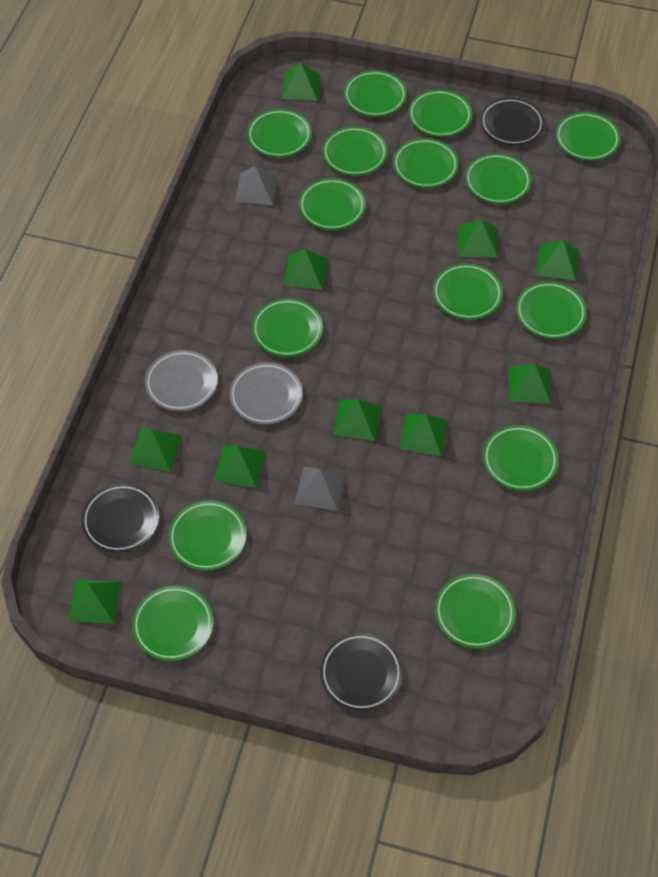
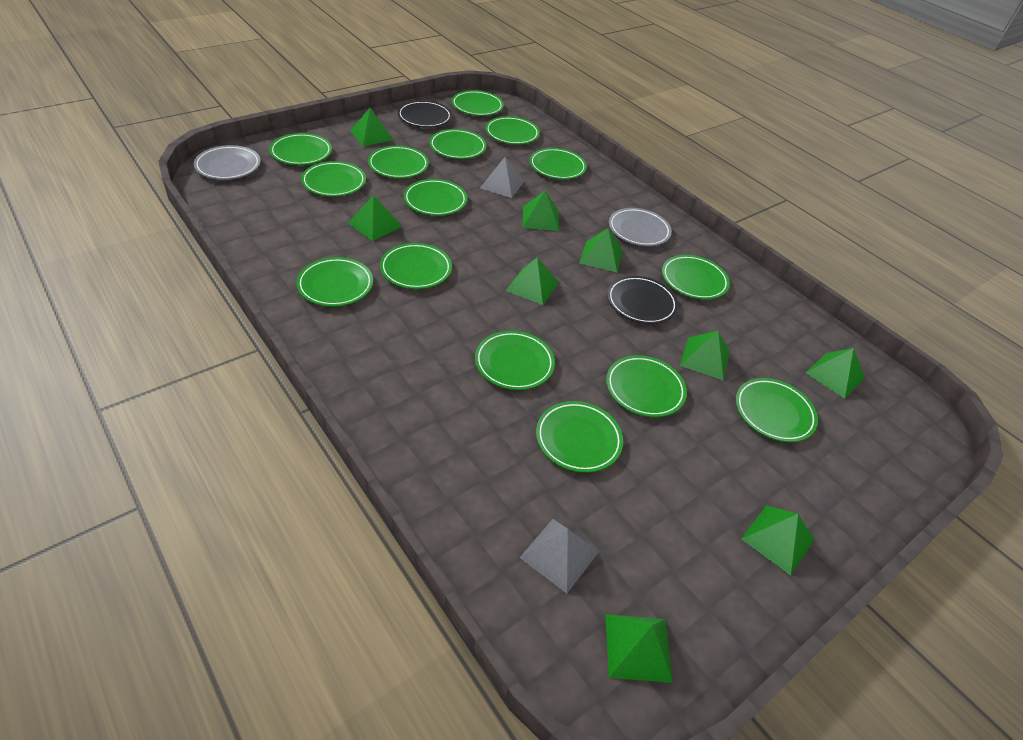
black plate: [82,483,159,553] [320,633,403,711] [480,98,545,145] = 3 -> [397,100,452,128] [607,276,678,324] = 2
green pyramid: [68,579,120,624] [129,428,182,472] [214,444,266,488] [282,62,320,100] [283,249,328,290] [333,399,381,441] [399,414,448,456] [458,219,498,258] [508,364,551,404] [536,240,579,281] = 10 -> [348,195,402,241] [350,108,393,146] [506,258,559,305] [523,191,559,231] [579,228,623,272] [605,614,673,683] [680,330,730,381] [741,506,814,575] [805,348,865,399] = 9

